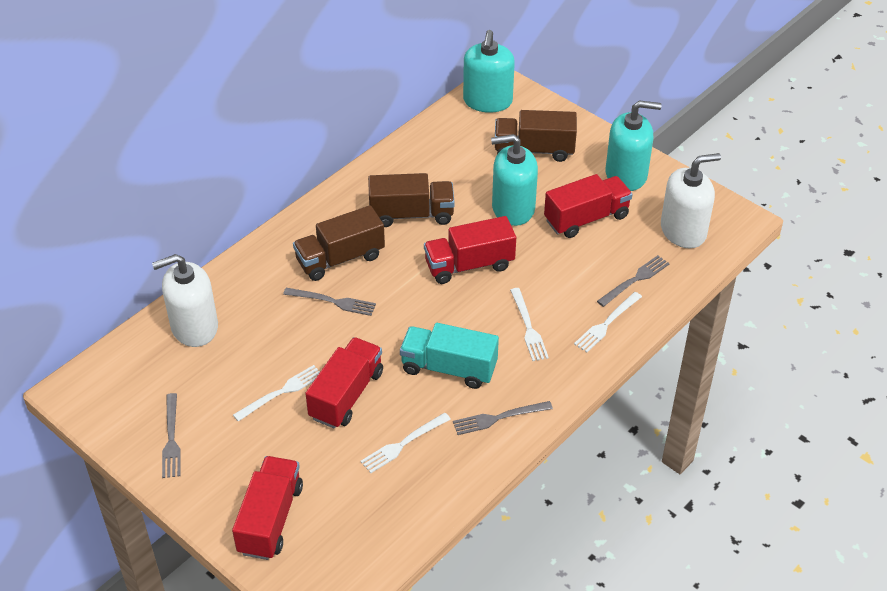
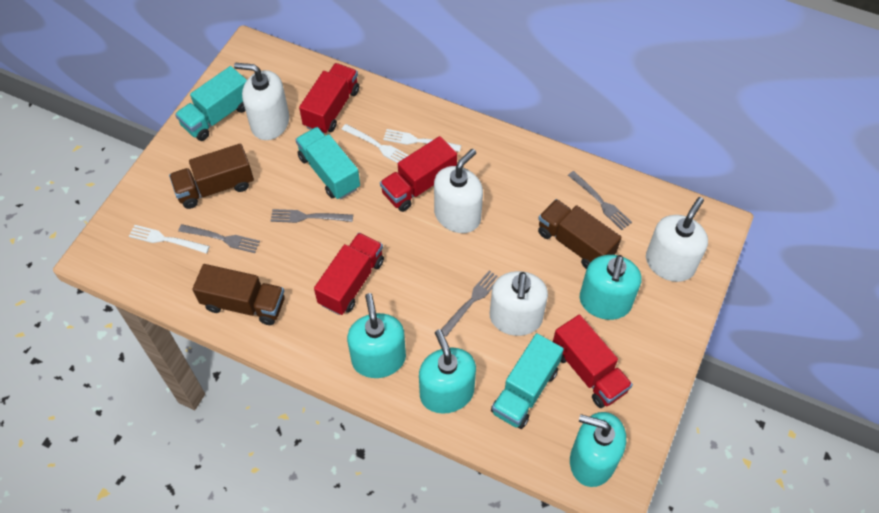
turquoise soap dispenser: [463,30,515,113] [491,134,538,226] [606,100,661,191] = 3 -> [347,293,406,378] [419,329,476,414] [570,412,626,487] [580,255,641,320] = 4
turquoise truck: [400,323,499,389] = 1 -> [175,66,247,141] [295,127,360,199] [491,333,564,429] = 3
white fork: [233,365,320,421] [360,413,451,473] [510,288,549,361] [574,292,642,352] = 4 -> [129,225,210,253] [342,124,409,163] [383,129,461,152] = 3
white soap dispenser: [152,254,218,347] [661,153,721,248] = 2 -> [234,62,289,140] [434,149,483,233] [490,271,548,336] [646,197,708,282] = 4

